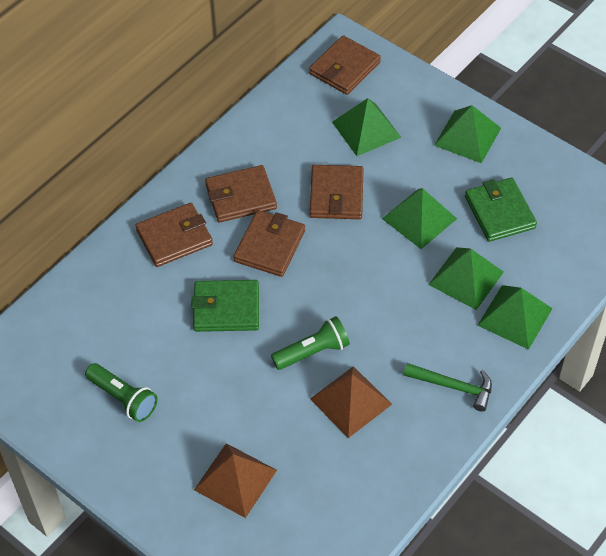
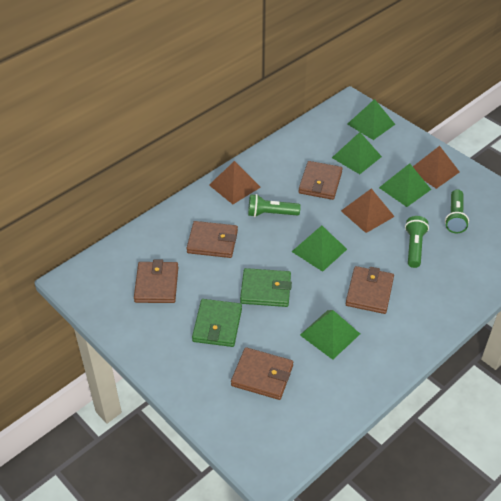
brown pyramid: [194,443,277,518] [310,366,392,438] = 2 -> [209,161,261,204] [341,188,395,233] [413,146,459,189] = 3
green flashlight: [85,363,158,422] [271,316,350,370] = 2 -> [248,194,301,217] [405,216,429,268] [445,189,469,233] = 3
green hammer: [403,363,492,412] = 1 -> none = 0

